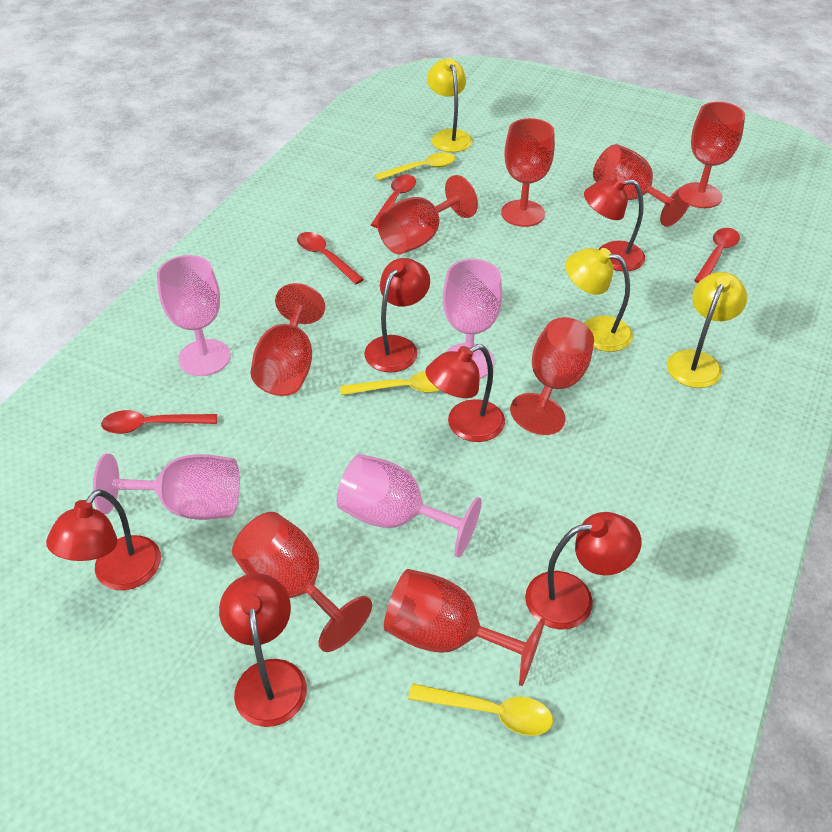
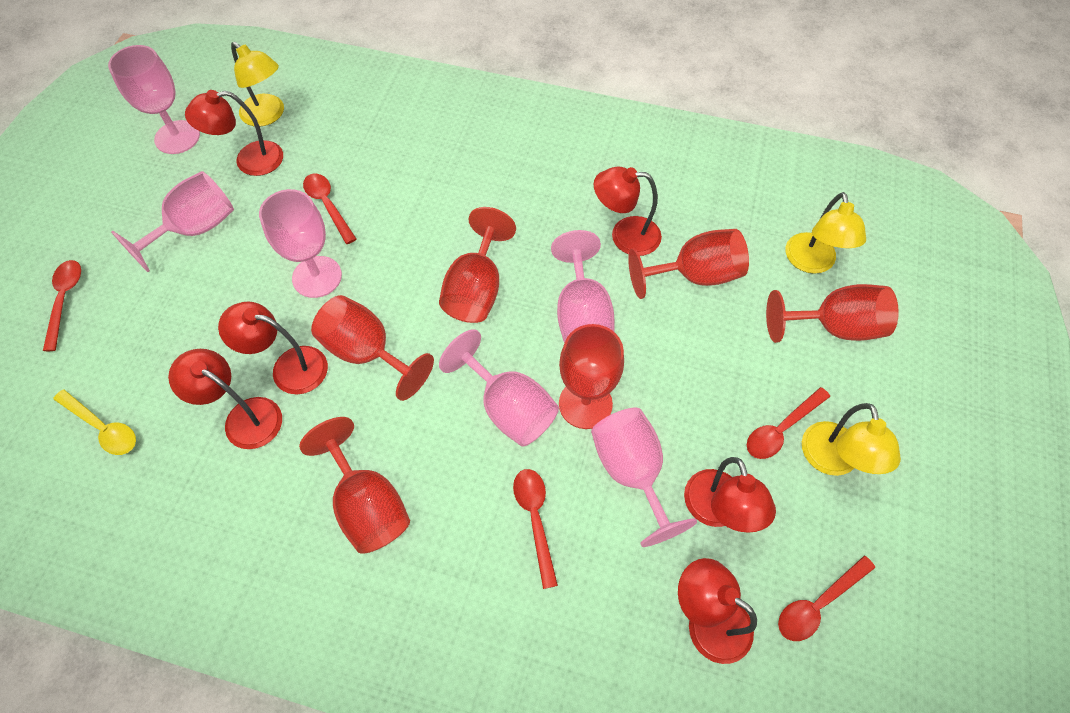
pink goblet: [93,454,240,520] [157,255,231,376] [336,454,482,557] [443,259,502,379] = 4 -> [108,45,200,154] [111,171,234,272] [259,189,342,298] [439,329,559,446] [551,230,614,343] [591,408,697,547] = 6
red goblet: [232,512,372,652] [250,283,325,396] [377,175,478,254] [384,569,545,686] [501,118,555,227] [510,317,594,435] [593,144,693,227] [683,102,745,208] = 8 -> [299,417,410,554] [311,295,434,401] [439,207,516,323] [559,324,624,429] [628,229,749,299] [766,284,899,343] = 6
red spoon: [101,410,217,434] [297,232,364,284] [371,174,416,228] [694,228,740,283] = 4 -> [43,260,81,351] [303,173,357,244] [513,469,558,589] [747,387,830,459] [778,555,875,641] = 5
yellow spoon: [340,371,440,395] [375,153,455,181] [408,683,553,736] = 3 -> [53,389,136,455] = 1

